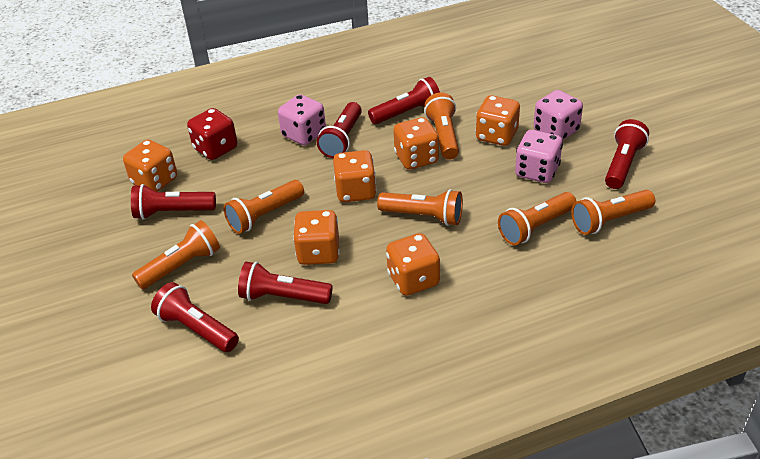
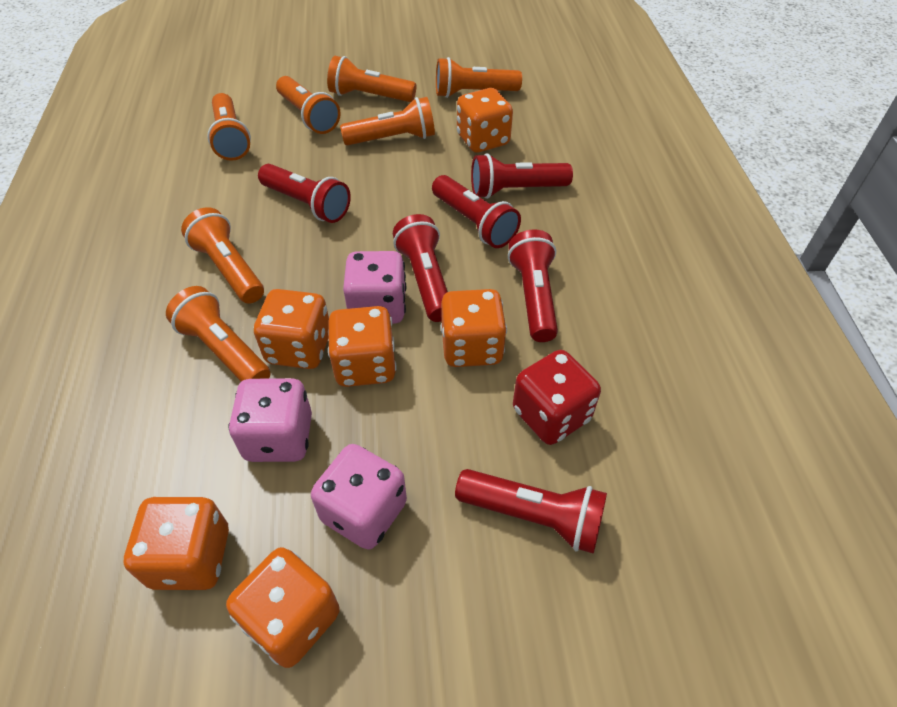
orange flashlight: [132,220,220,289] [223,180,304,234] [377,189,463,226] [424,93,459,160] [498,192,576,245] [571,190,655,235] = 6 -> [166,286,270,382] [181,207,264,304] [207,93,251,161] [276,76,341,134] [327,56,416,102] [340,97,435,145] [436,57,522,98] = 7

